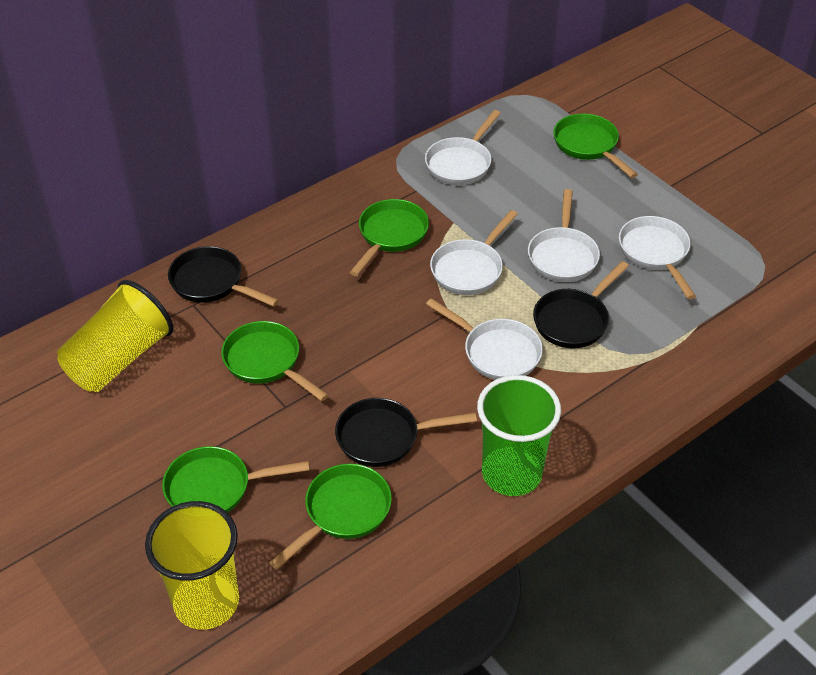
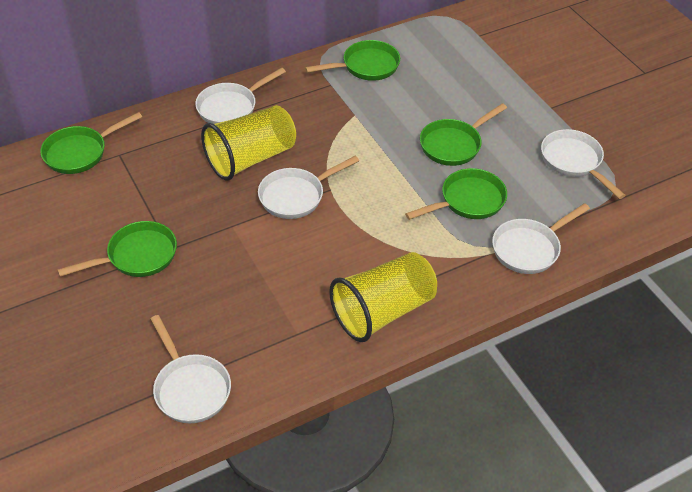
black pan: [168,246,279,307] [335,398,477,467] [533,261,629,349] = 3 -> none = 0
green cup: [477,375,561,496] = 1 -> none = 0

